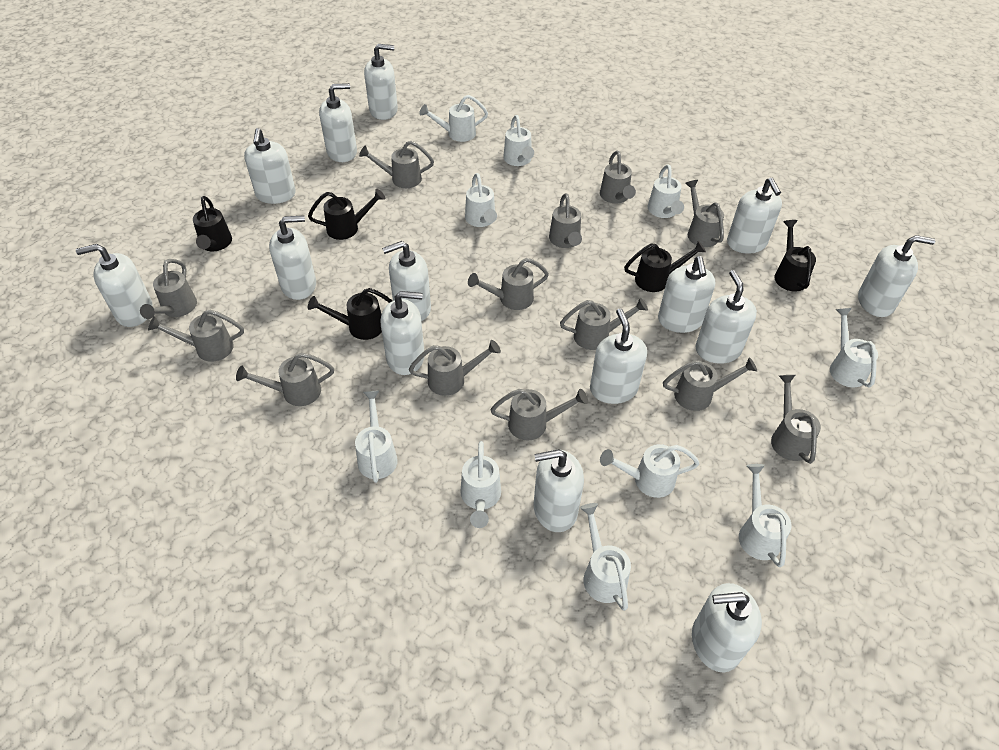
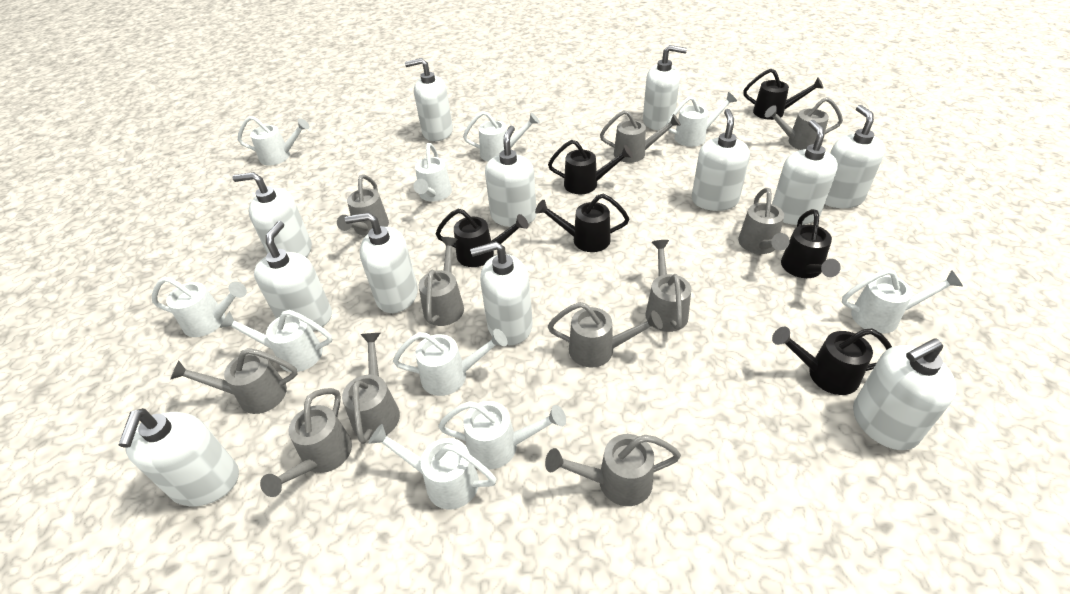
black watering can: [193,196,232,251] [308,189,386,240] [308,288,393,340] [624,241,706,292] [774,220,816,292] = 5 -> [436,209,529,267] [535,194,629,252] [548,140,633,194] [743,69,824,120] [772,327,892,395] [781,209,841,278] = 6
grey watering can: [140,259,197,319] [148,310,244,362] [236,353,334,406] [359,141,434,188] [409,340,501,396] [468,258,549,310] [491,389,588,440] [549,193,582,248] [560,298,648,350] [600,151,636,203] [663,357,757,411] [685,180,724,247] [771,375,821,464] = 13 -> [170,348,298,414] [260,388,352,497] [337,174,389,236] [342,333,400,444] [419,237,464,326] [545,434,681,506] [548,302,663,367] [600,110,681,163] [645,240,691,332] [738,188,790,254] [765,97,843,150] = 11
white soap dispenser: [76,244,153,327] [244,128,296,204] [269,215,316,300] [319,83,357,162] [364,44,398,120] [381,291,424,375] [382,241,431,321] [534,449,584,532] [590,309,647,404] [658,256,715,333] [692,583,762,672] [695,270,757,364] [727,178,782,254] [858,235,936,317] = 14 -> [119,408,239,506] [232,172,312,257] [254,221,332,331] [345,212,418,313] [405,58,453,141] [470,241,533,345] [485,126,537,227] [643,45,687,130] [692,109,750,211] [772,120,838,225] [825,105,885,208] [853,338,957,450] = 12

